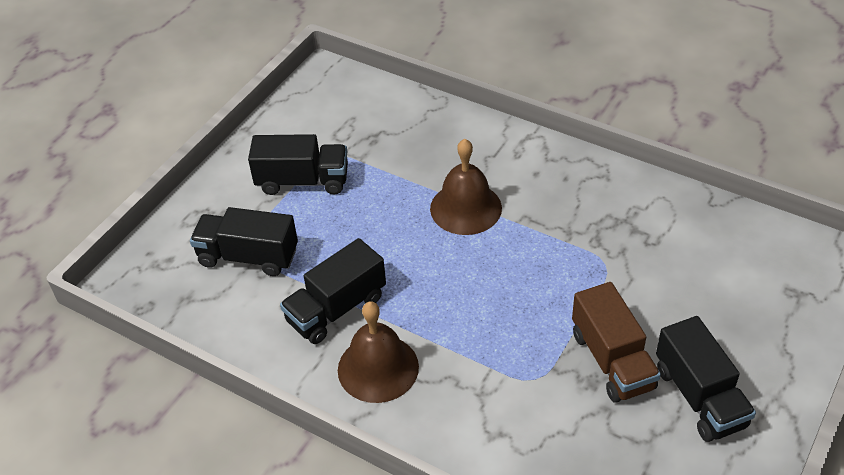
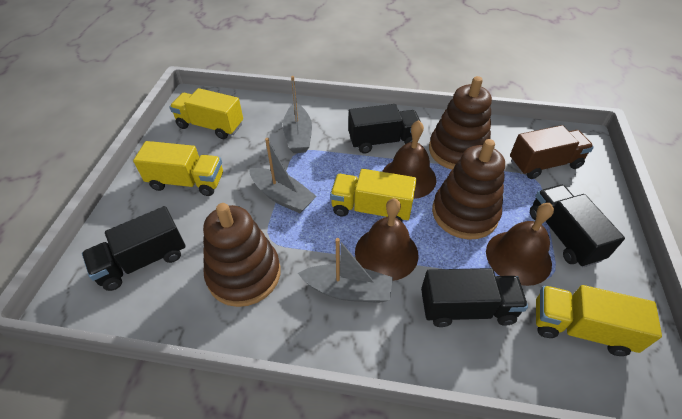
brown bell: [338,301,419,403] [430,139,502,235] = 2 -> [355,198,418,281] [382,120,437,199] [486,203,554,286] = 3
brown stacking toy: none = 0 -> [203,203,280,307] [429,76,492,170] [432,139,505,240] = 3
grey boat: none = 0 -> [249,138,317,213] [283,76,312,153] [298,238,393,303] = 3
yellow truck: none = 0 -> [133,141,223,196] [170,88,243,139] [330,169,417,222] [536,285,662,356] = 4

